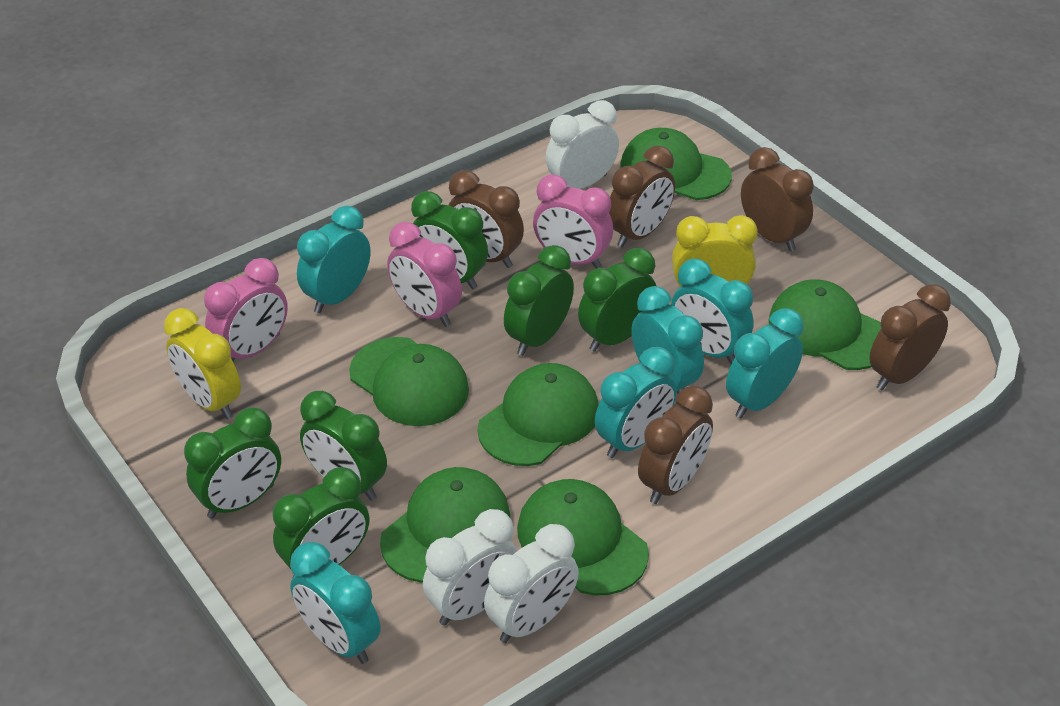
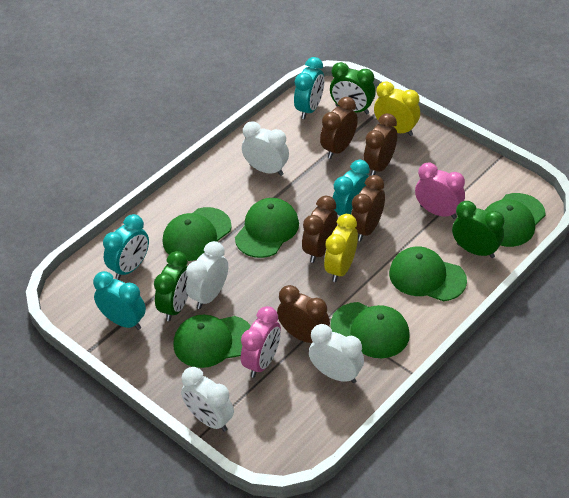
green clock: [184,407,281,519] [273,467,369,577] [300,391,387,501] [411,191,488,290] [504,245,574,356] [578,248,656,352] = 6 -> [154,251,188,321] [330,62,376,114] [452,201,504,258] = 3
pink clock: [204,258,288,361] [387,222,462,327] [533,175,613,268] = 3 -> [241,306,281,378] [415,162,465,219] = 2
turquoise clock: [290,542,381,664] [297,206,370,314] [595,347,676,458] [632,286,704,394] [671,259,754,364] [726,308,804,418] = 6 -> [93,271,146,330] [103,214,149,280] [294,57,324,119] [332,160,370,216] = 4
white clock: [423,509,517,626] [484,524,579,643] [546,100,619,189] = 3 -> [181,367,234,432] [186,241,228,309] [242,121,289,176] [309,324,364,383] = 4

